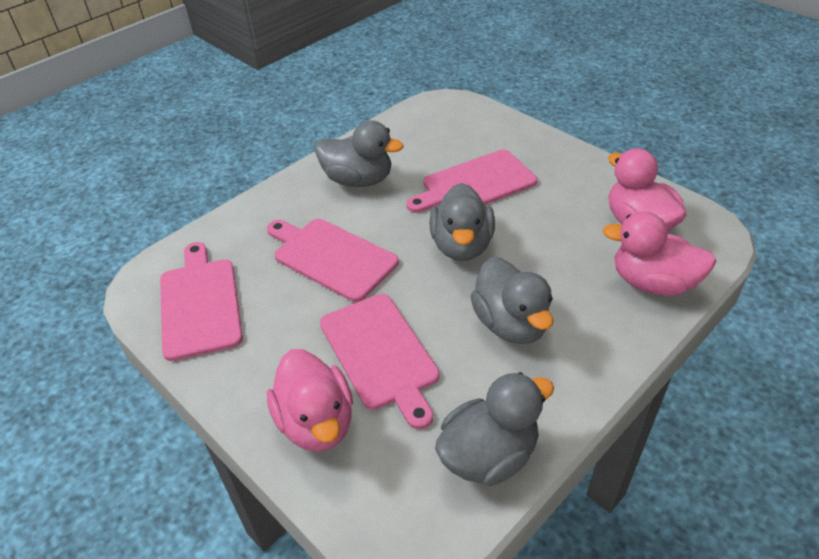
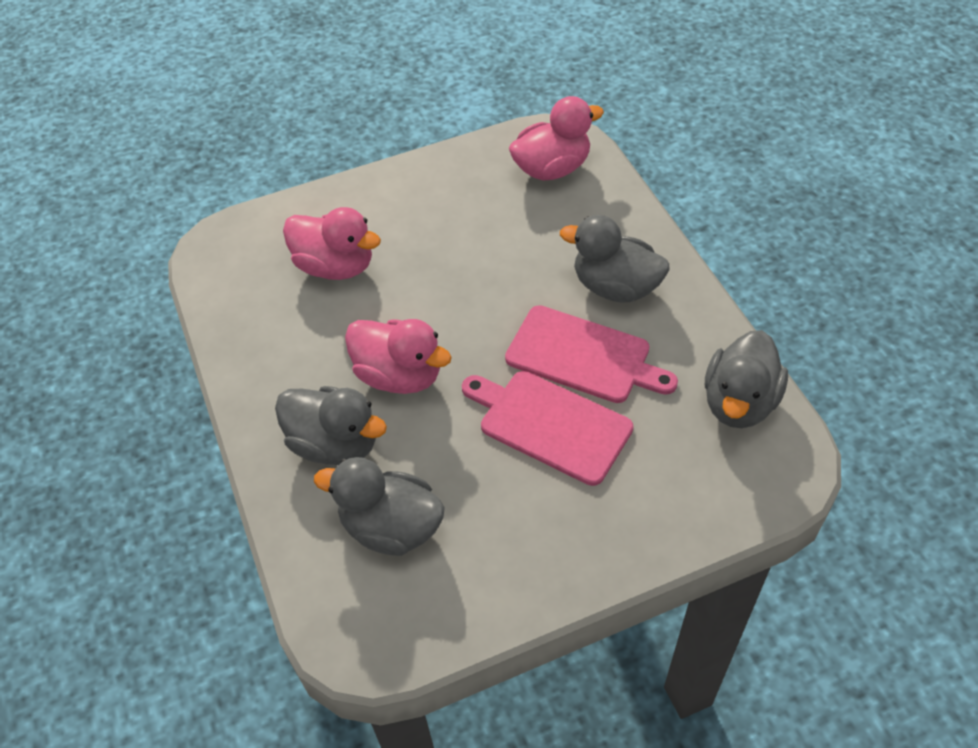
pink cutting board: [160,242,243,361] [267,219,399,302] [320,294,440,429] [406,150,537,213] = 4 -> [462,371,634,486] [505,305,678,403] = 2

